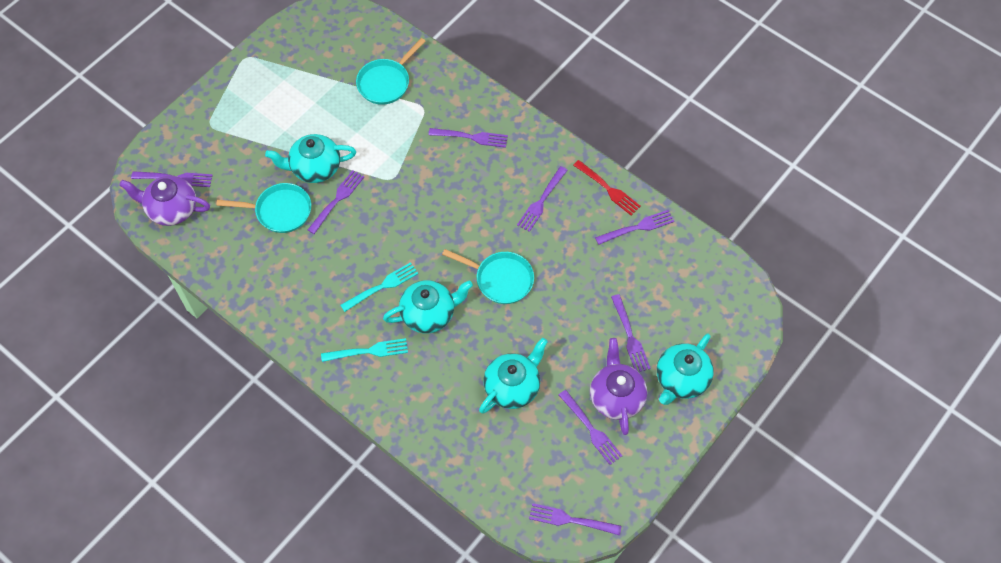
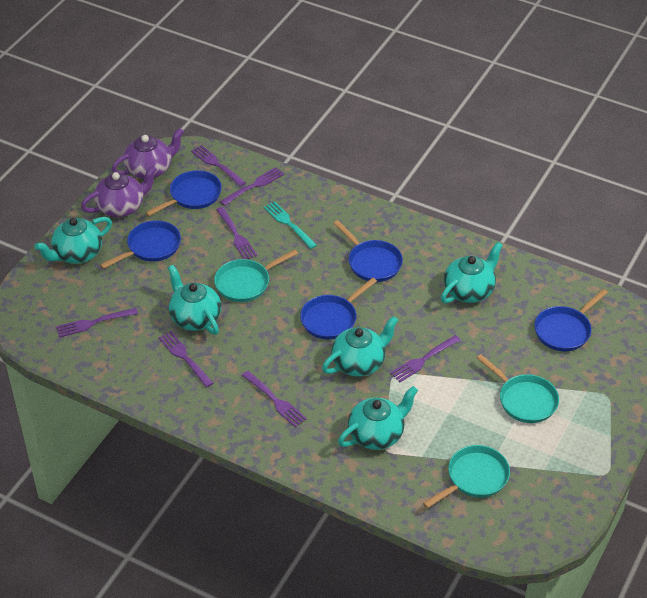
blue pan: none = 0 -> [100,220,181,269] [145,170,222,216] [300,277,377,340] [333,220,403,282] [534,289,608,351] = 5
purple fork: [131,171,213,187] [308,170,364,234] [429,128,508,148] [517,166,568,232] [529,503,622,536] [559,390,622,465] [595,210,674,245] [611,294,650,372] = 8 -> [56,308,138,338] [158,331,213,388] [191,145,246,186] [216,207,257,259] [220,167,285,206] [242,371,307,427] [390,335,461,382] = 7
red fork: [573,160,641,215] = 1 -> none = 0
turquoise fork: [321,338,408,362] [340,262,418,312] = 2 -> [264,201,317,249] = 1
turquoise teapot: [265,134,356,183] [383,280,473,334] [479,338,548,414] [657,334,714,405] = 4 -> [34,217,112,264] [168,265,221,335] [322,316,398,377] [338,386,418,450] [441,242,503,303] = 5

